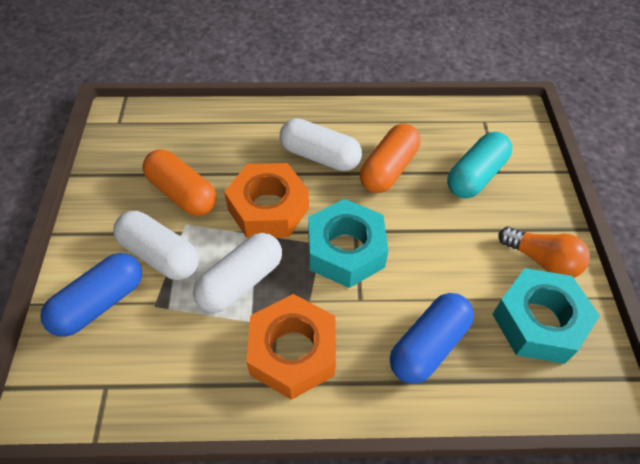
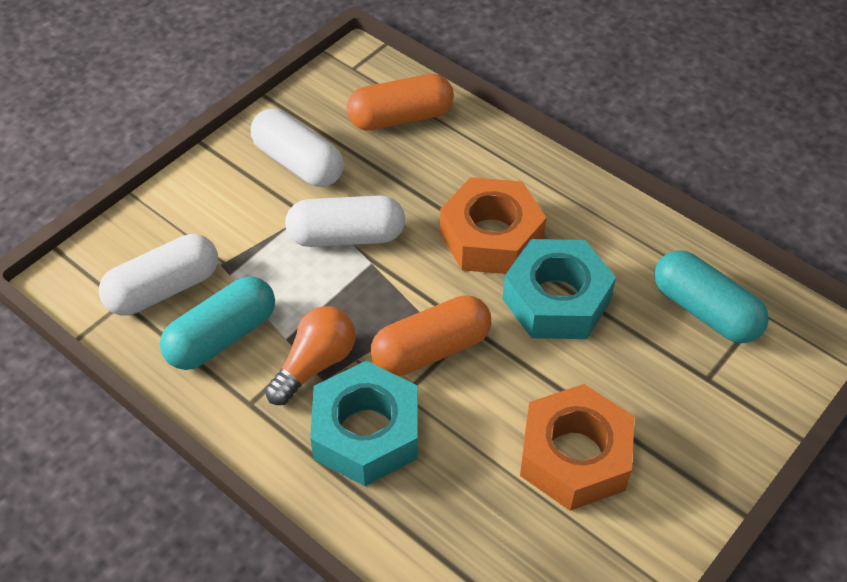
blue capsule: [40,253,142,337] [390,293,474,384] = 2 -> none = 0
turquoise capsule: [447,132,512,198] = 1 -> [160,276,275,370] [654,250,769,343] = 2

